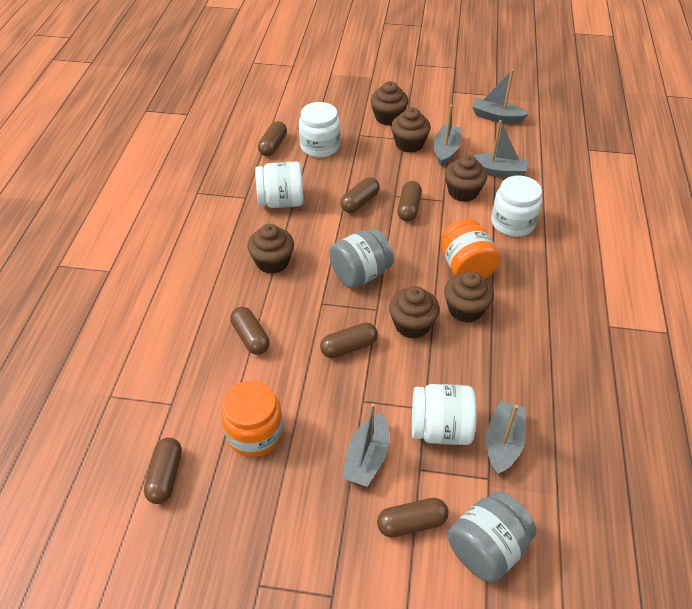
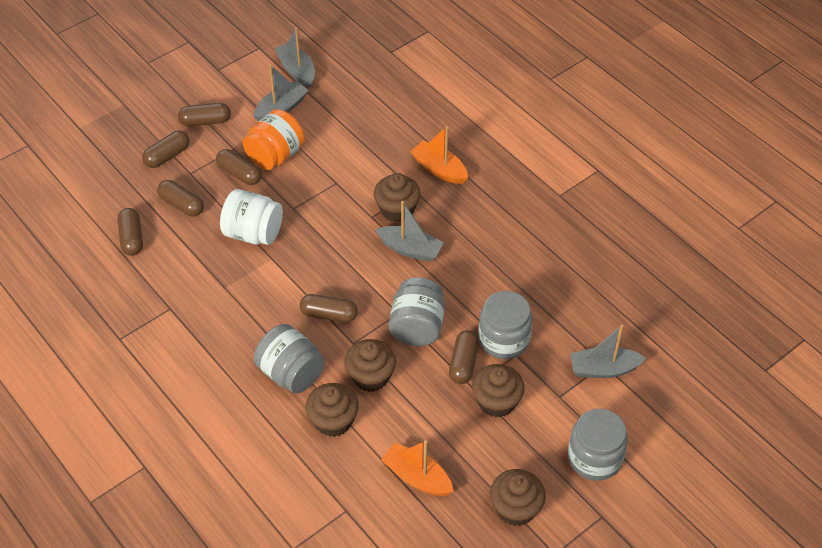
brown cupcake: [247,224,294,274] [370,81,408,125] [389,286,440,339] [391,107,431,152] [444,271,494,323] [445,155,487,202] = 6 -> [306,383,359,437] [344,339,396,392] [374,173,421,222] [472,364,525,417] [490,469,546,526] = 5
grey boat: [342,403,389,487] [433,105,461,167] [472,69,528,124] [472,120,528,178] [486,401,526,475] = 5 -> [254,65,309,121] [275,27,315,87] [375,201,444,262] [570,324,646,378] = 4
grey jar: [329,229,394,289] [448,491,536,582] = 2 -> [254,324,325,394] [389,277,445,346] [478,291,533,359] [568,409,628,481] = 4
orange boat: none = 0 -> [381,440,454,496] [410,126,468,184] = 2
orange jar: [221,381,283,457] [441,219,500,279] = 2 -> [243,109,305,170] = 1
white jar: [255,161,304,208] [299,102,340,158] [412,384,477,445] [491,175,542,237] = 4 -> [220,189,283,245] = 1

